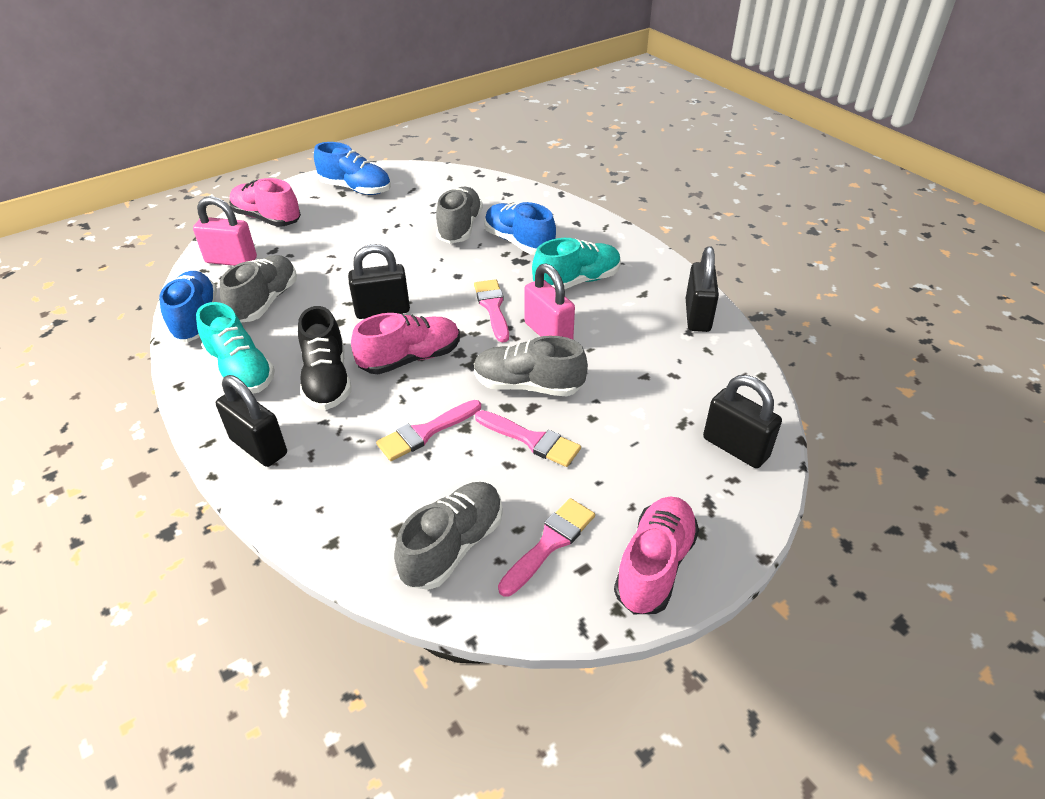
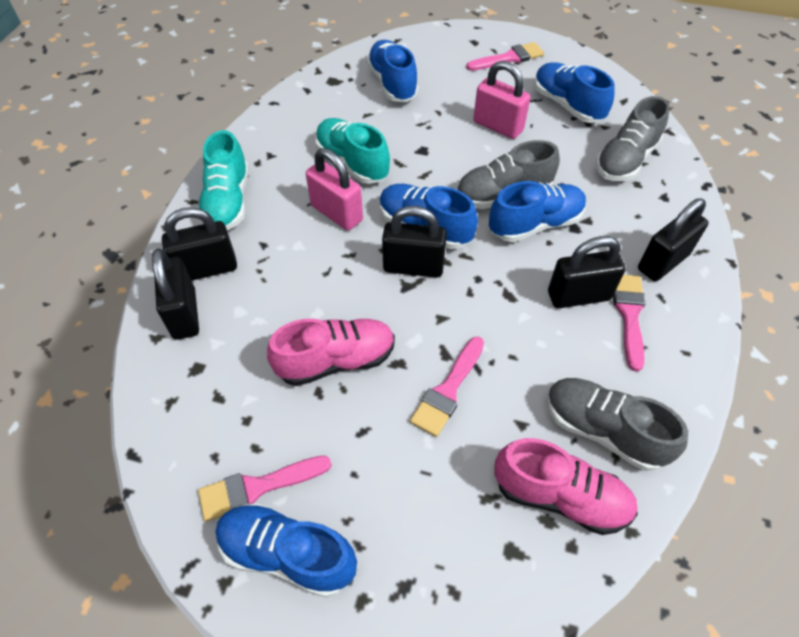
black padlock: [216,375,287,467] [348,244,410,319] [686,246,719,332] [703,375,782,468] = 4 -> [152,248,199,340] [162,207,237,281] [382,206,447,277] [548,236,626,308] [638,199,709,281] = 5
black shoe: [298,306,351,410] = 1 -> none = 0
blue shoe: [159,271,217,342] [314,142,391,195] [484,202,556,255] = 3 -> [215,503,357,598] [367,40,419,102] [380,184,478,249] [489,181,587,242] [534,63,615,123] = 5
grey shoe: [220,255,297,322] [394,482,503,590] [436,187,483,244] [474,336,588,396] = 4 -> [457,140,560,209] [547,378,688,471] [596,96,670,181] = 3
pink shoe: [229,178,301,227] [351,313,460,374] [614,496,699,614] = 3 -> [267,319,395,386] [494,438,638,535] = 2

